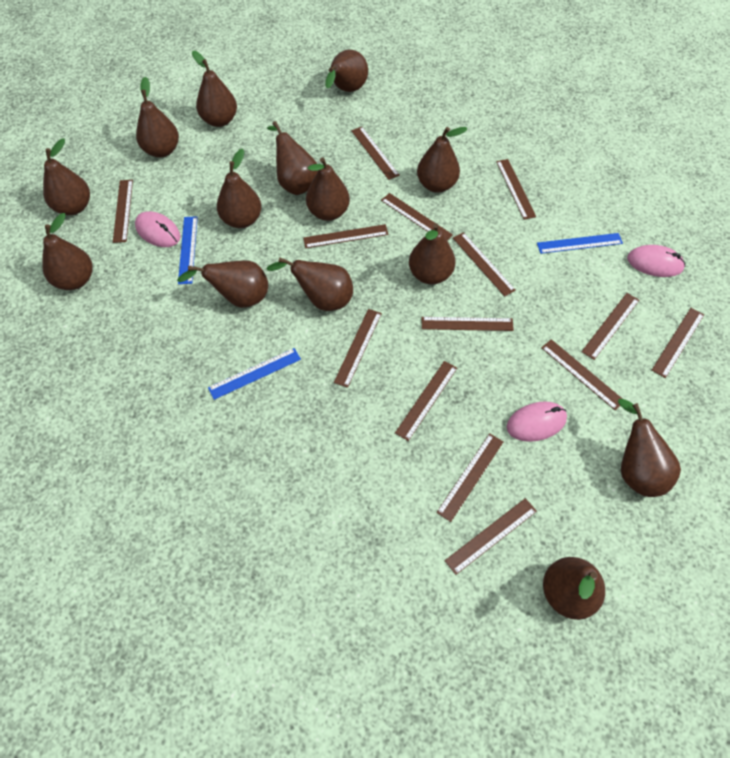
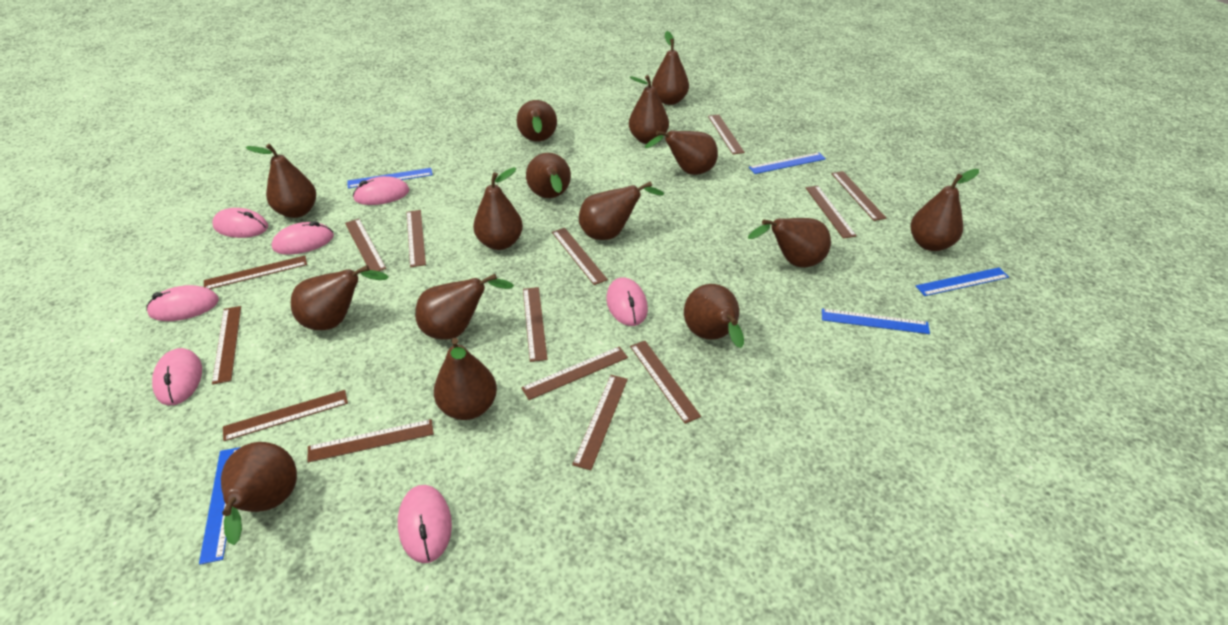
blue ruler: [178,216,198,284] [208,348,301,400] [537,233,623,254] = 3 -> [199,447,241,565] [347,168,433,188] [749,152,826,174] [822,309,930,334] [916,268,1009,296] = 5
brown pear: [42,213,93,290] [43,139,90,215] [136,77,179,157] [177,260,268,308] [192,51,237,127] [217,149,261,228] [266,257,353,311] [267,121,318,195] [306,157,350,221] [325,50,368,92] [409,223,456,284] [417,127,468,193] [543,557,605,620] [618,399,681,497] = 14 -> [221,442,297,545] [245,144,316,218] [291,265,389,330] [415,274,514,340] [434,338,497,420] [473,167,523,250] [517,100,557,142] [526,153,571,198] [579,181,664,240] [629,75,669,144] [645,130,718,175] [652,31,689,105] [684,284,744,348] [748,218,831,267] [910,169,979,251] = 15
pink mouse: [135,211,181,247] [507,401,567,442] [627,245,685,277] = 3 -> [146,285,219,321] [152,348,202,405] [212,208,268,238] [272,221,334,255] [353,176,409,205] [398,485,452,563] [606,278,648,326] = 7

